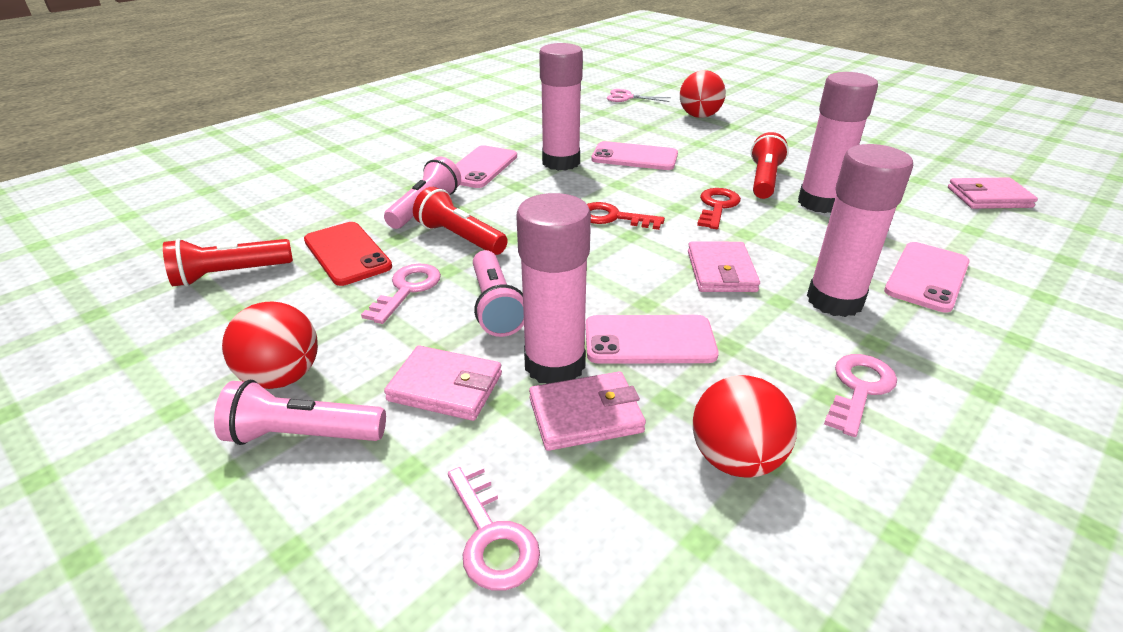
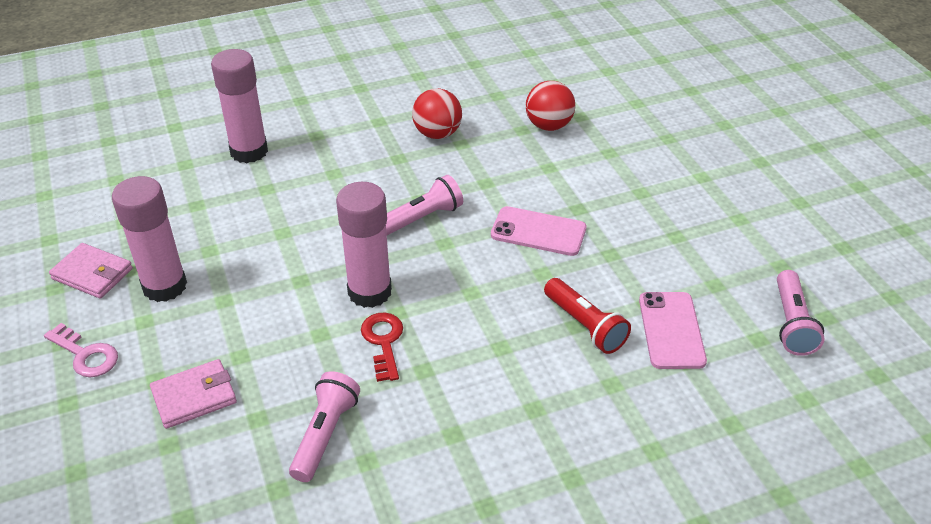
pink glue stick: [516,193,591,384] [539,43,583,171] [798,72,878,213] [807,144,913,317] = 4 -> [112,176,187,302] [211,49,268,163] [336,182,392,308] = 3
pink key: [361,264,441,324] [448,461,540,591] [824,354,897,437] = 3 -> [44,323,118,377] = 1
pink phone: [455,145,517,188] [585,315,719,364] [591,141,678,170] [884,242,970,313] = 4 -> [491,206,587,256] [639,292,707,369] = 2
pink scissors: [607,89,671,102] = 1 -> none = 0
pink wallet: [384,346,502,421] [529,371,646,451] [688,242,760,292] [948,177,1038,209] = 4 -> [49,243,133,299] [150,359,237,429] = 2
red ball: [222,302,318,389] [680,70,726,118] [693,375,797,477] = 3 -> [412,88,462,139] [526,81,575,131] = 2
red flashlight: [163,238,293,287] [413,187,508,255] [751,132,789,199] = 3 -> [544,278,631,354] = 1
red key: [587,202,665,230] [697,188,741,229] = 2 -> [361,313,403,382] = 1
red phone: [304,222,392,286] = 1 -> none = 0

